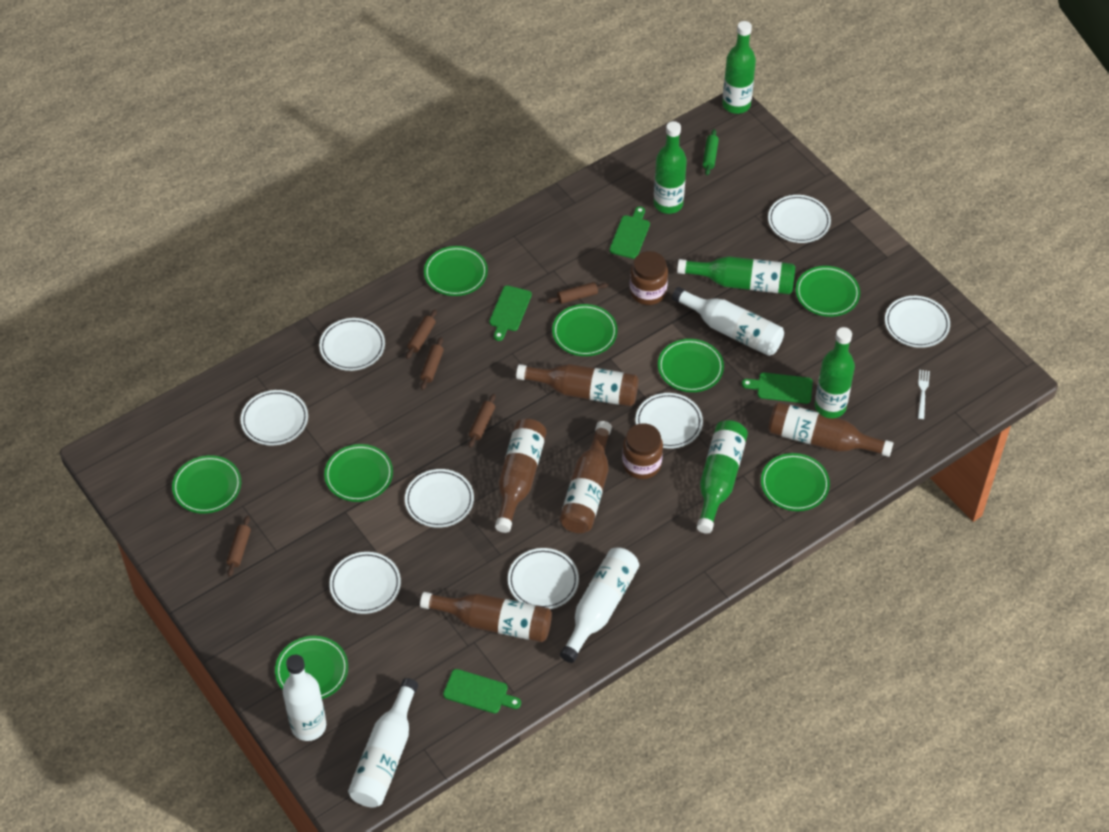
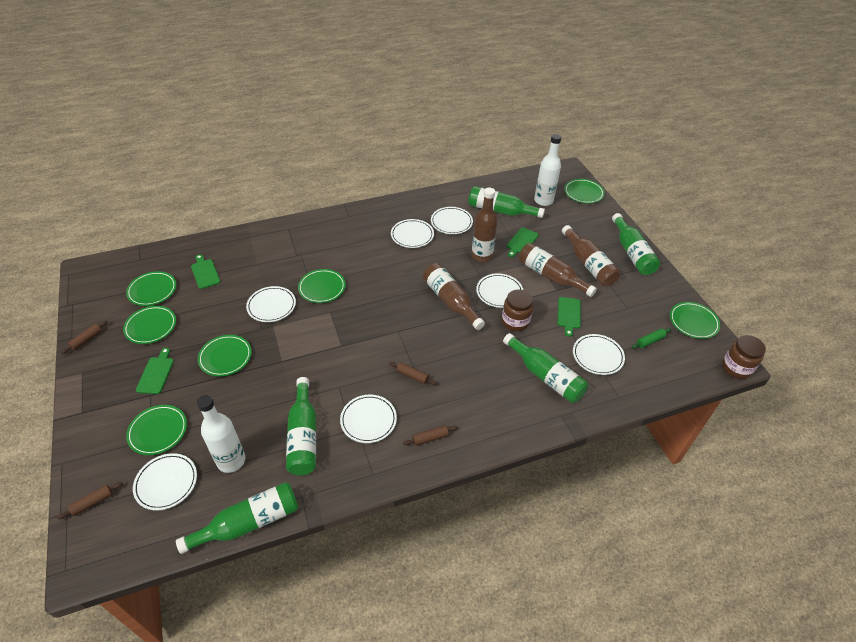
brown bottle: [420,592,552,642] [495,418,547,533] [516,364,639,406] [560,421,612,533] [768,402,893,457] = 5 -> [423,263,485,330] [472,188,498,262] [519,243,597,297] [562,225,620,286] = 4
brown rolling pin: [227,516,251,577] [406,310,437,359] [420,337,444,390] [468,394,496,448] [547,282,608,304] = 5 -> [57,482,123,519] [61,320,108,354] [389,362,437,385] [403,425,458,446] = 4
green plate: [172,455,241,514] [275,636,348,699] [324,444,393,502] [424,246,488,296] [552,304,618,356] [658,339,724,392] [761,453,830,511] [796,266,860,317] = 8 -> [123,306,176,344] [126,271,176,306] [126,405,187,455] [198,335,252,376] [298,269,346,303] [564,179,605,204] [670,302,720,339] = 7
white bottle: [283,655,326,741] [348,678,418,808] [560,547,639,663] [672,287,784,356] = 4 -> [197,395,245,473] [534,134,562,206] = 2
white fork: [918,370,930,419] = 1 -> none = 0
white plate: [241,390,308,446] [319,318,385,371] [329,552,401,614] [405,469,474,528] [508,548,579,609] [635,393,703,449] [768,195,831,243] [885,296,950,348] = 8 -> [133,453,197,510] [246,286,296,322] [340,395,397,443] [391,219,434,248] [431,207,473,234] [476,273,523,308] [573,334,625,375] = 7

